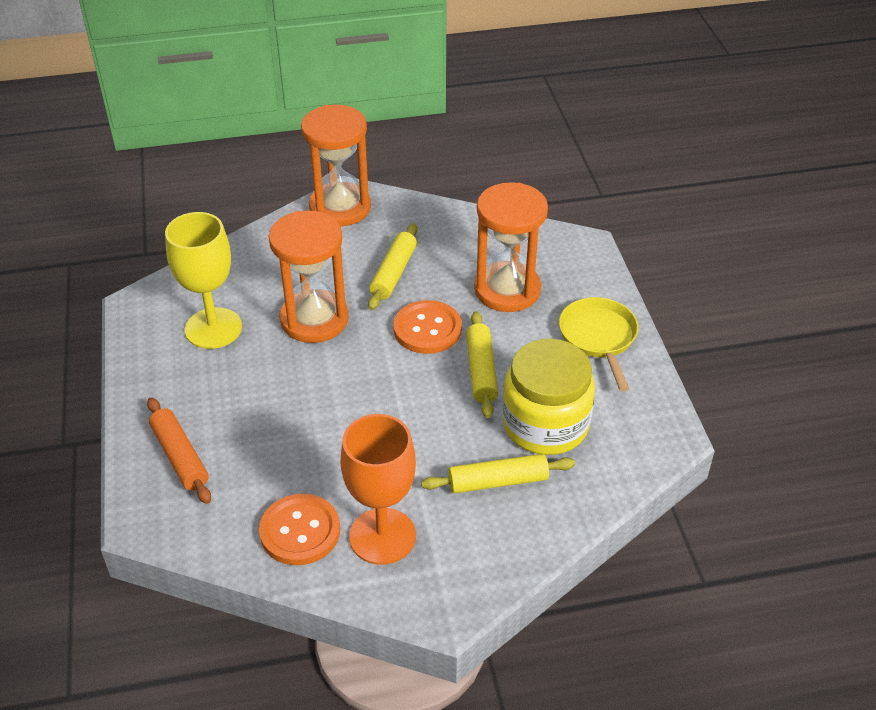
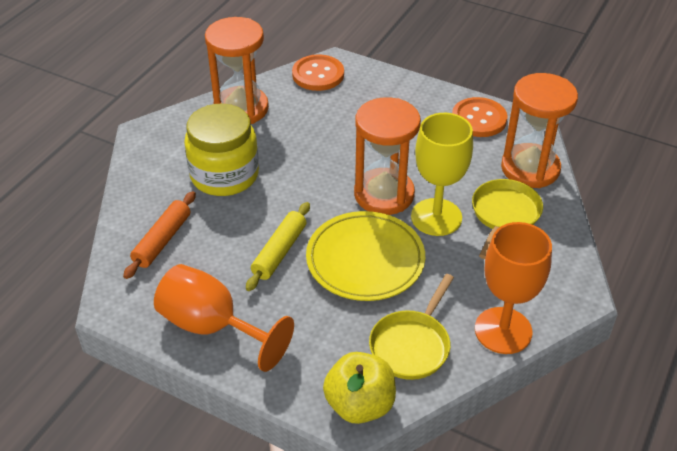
orange goblet: [340,414,416,565] = 1 -> [154,264,294,372] [475,222,552,354] = 2
yellow apple: none = 0 -> [323,352,396,424] = 1
yellow pan: [559,297,639,391] = 1 -> [369,274,454,380] [472,179,543,259] = 2
yellow plate: none = 0 -> [306,211,425,301] = 1
yellow rolling pin: [368,223,417,310] [421,454,575,493] [466,311,498,418] = 3 -> [246,202,310,291] = 1

